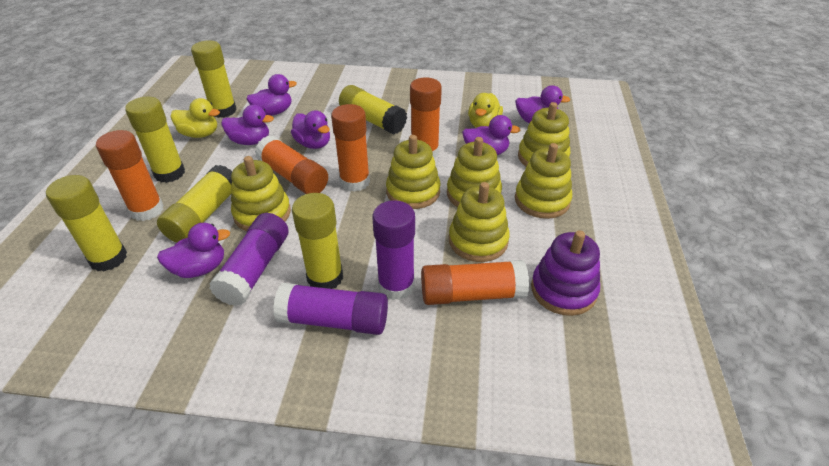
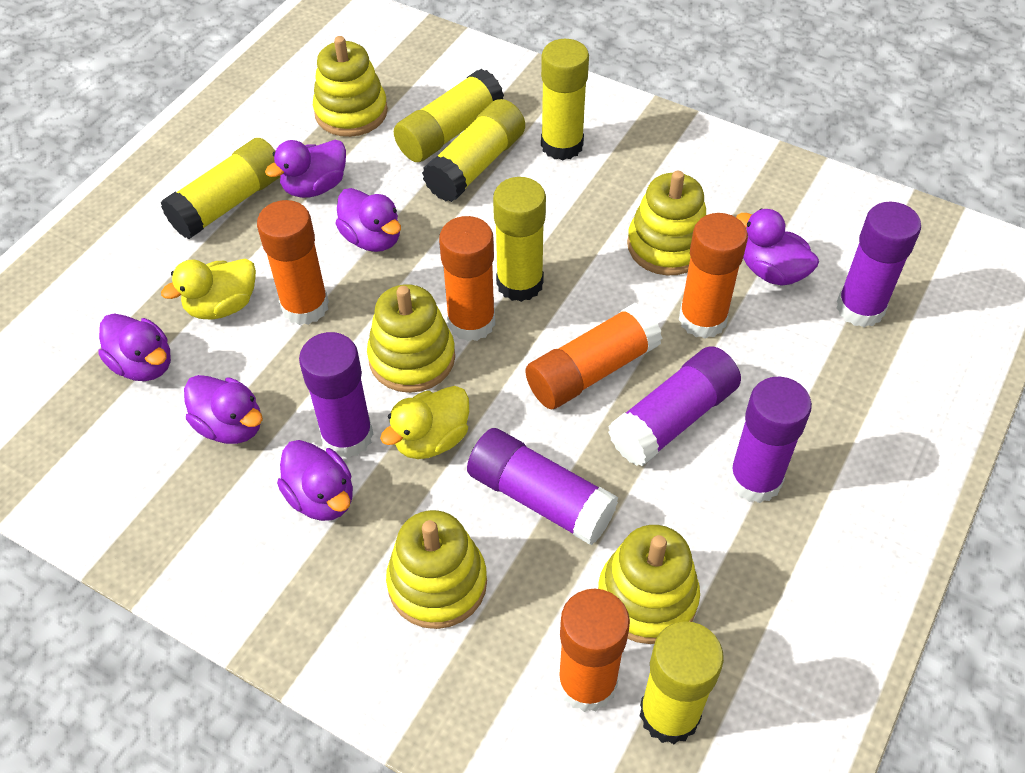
purple glue stick: [209,213,289,306] [273,283,388,335] [372,200,415,300] = 3 -> [299,332,373,458] [467,428,618,545] [608,346,741,466] [729,377,812,503] [836,202,921,327] = 5
purple stacking toy: [531,230,600,316] = 1 -> none = 0
yellow stacking toy: [231,156,291,231] [386,135,441,209] [447,137,502,207] [449,182,510,262] [515,143,572,219] [518,102,570,166] = 6 -> [313,36,388,137] [367,284,455,393] [386,510,487,629] [598,525,700,644] [627,171,706,275] = 5

